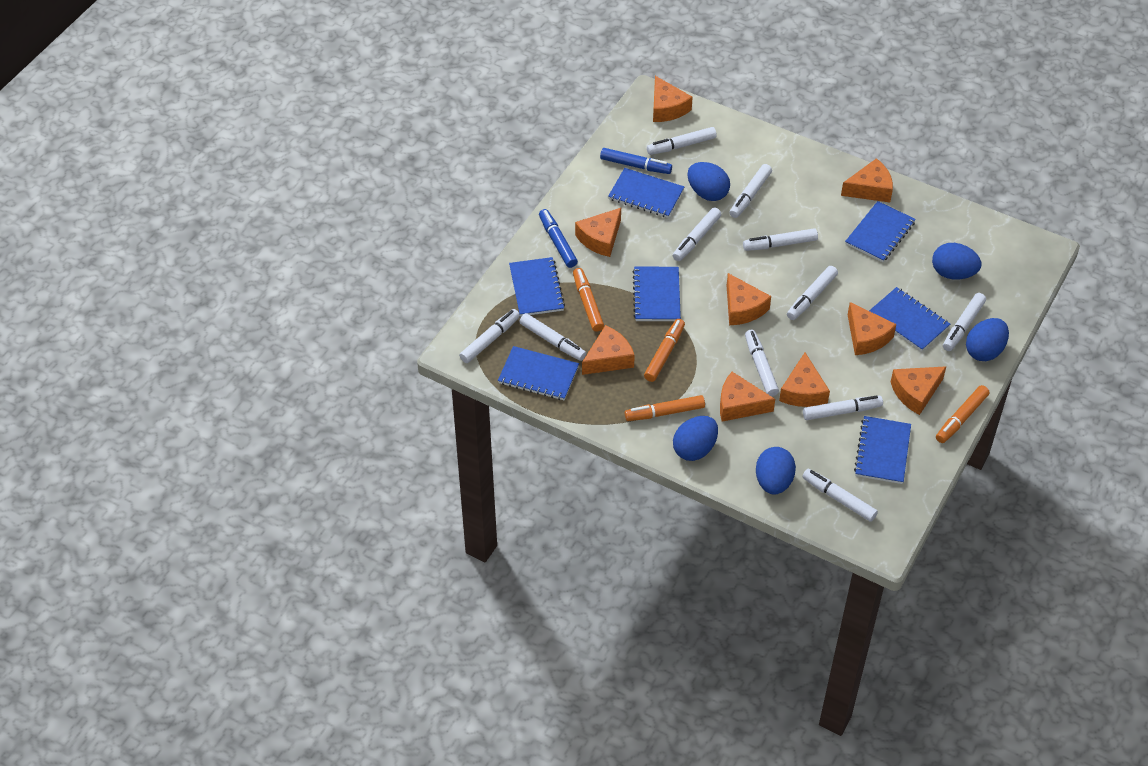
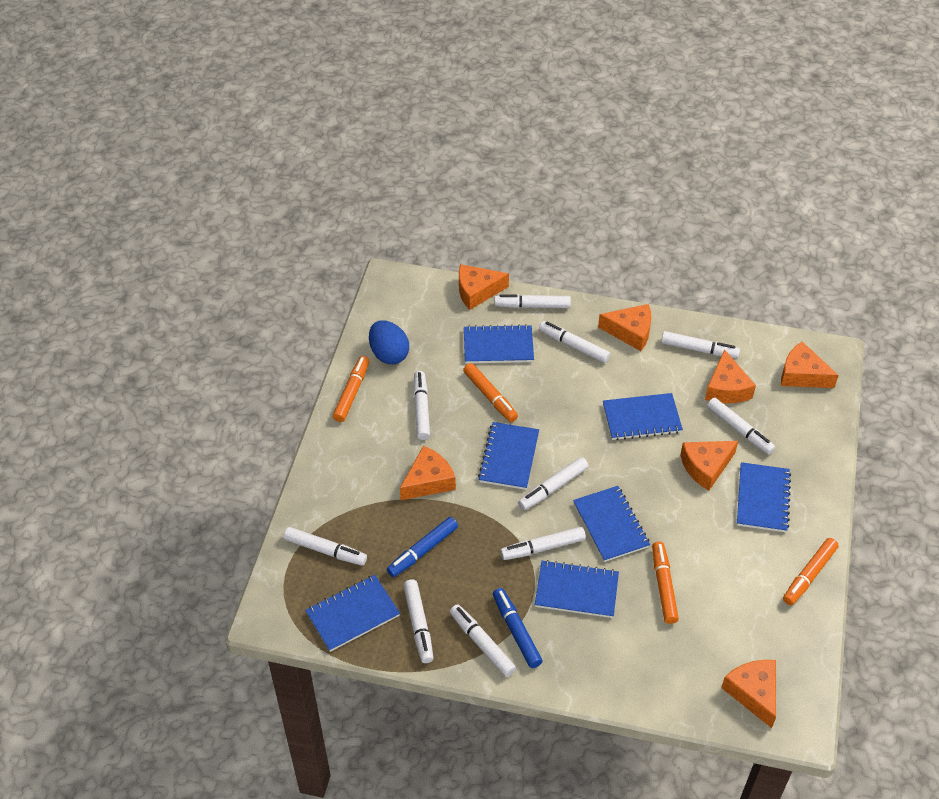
blue egg: [673,416,718,461] [687,162,730,201] [756,447,796,494] [932,243,981,280] [966,318,1009,361] = 5 -> [369,320,409,364] = 1
orange cheese: [575,208,621,257] [582,325,635,375] [653,76,693,122] [720,372,775,422] [727,273,771,325] [779,353,830,407] [841,158,893,202] [848,302,896,355] [891,366,946,415] = 9 -> [400,446,456,500] [459,264,509,310] [598,304,651,351] [680,441,738,491] [705,350,756,403] [721,660,776,728] [781,342,838,388] = 7
white marker: [459,309,520,363] [519,313,586,361] [647,127,717,155] [673,208,721,261] [729,164,772,218] [743,228,818,251] [745,330,779,397] [787,266,838,320] [802,469,878,522] [803,395,883,420] [943,293,986,351] = 11 -> [284,527,367,566] [403,579,434,663] [413,371,430,440] [450,604,516,677] [494,294,571,308] [500,527,586,560] [518,457,588,510] [539,321,610,363] [661,331,740,359] [707,397,775,455] = 10

